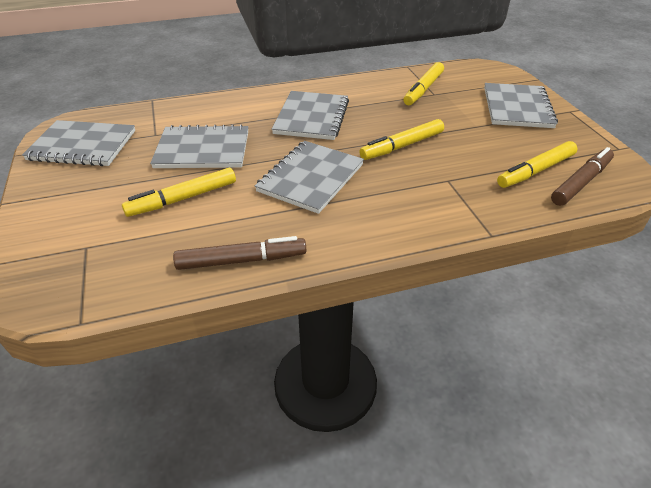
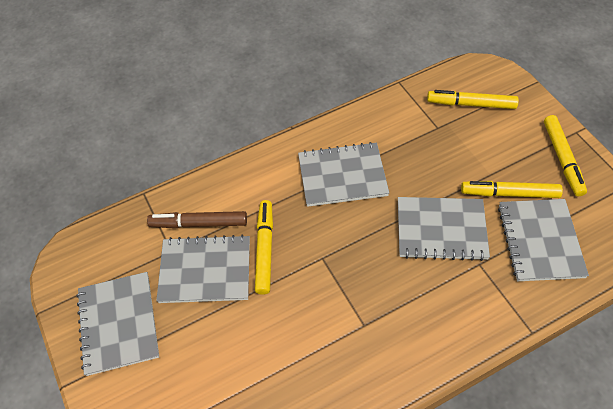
brown marker: [173,236,306,270] [551,147,614,206] = 2 -> [147,211,247,228] = 1

